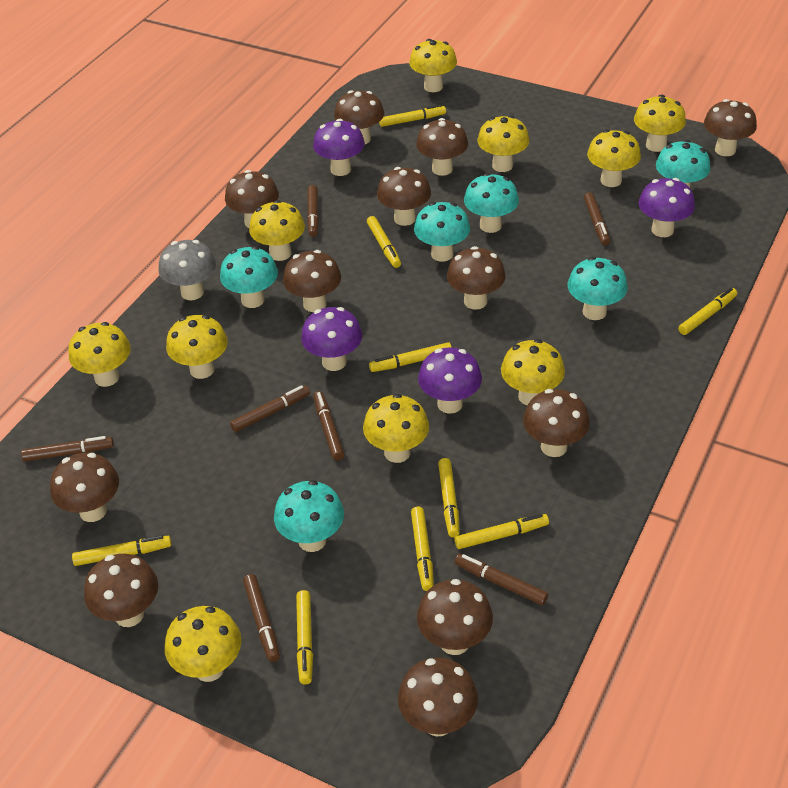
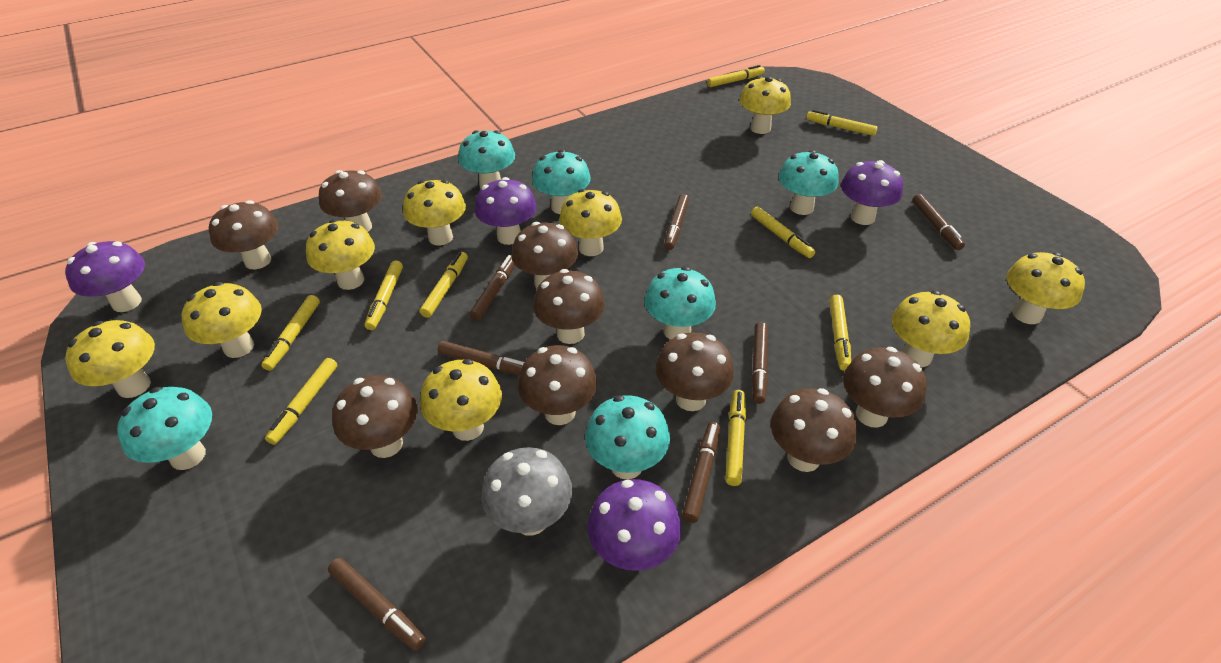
brown mushroom: [50,453,119,522] [84,554,158,627] [225,170,279,228] [283,250,341,312] [334,90,384,144] [377,167,431,226] [398,658,478,737] [416,118,468,176] [417,579,493,655] [447,246,506,310] [523,389,590,457] [704,99,757,156] = 12 -> [209,200,278,269] [319,170,382,232] [332,376,418,458] [512,222,578,288] [518,345,597,425] [533,269,605,344] [656,332,734,411] [771,388,857,472] [843,347,927,428] = 9
yellow mushroom: [69,322,131,387] [165,606,241,682] [166,315,228,379] [249,200,305,261] [363,394,429,463] [409,39,457,92] [477,115,530,172] [501,339,565,405] [587,130,641,187] [634,95,686,152] = 10 -> [65,320,155,398] [181,282,262,358] [306,219,375,290] [403,180,466,245] [420,359,502,441] [559,189,622,256] [739,76,791,134] [892,291,970,367] [1007,252,1085,324] = 9

